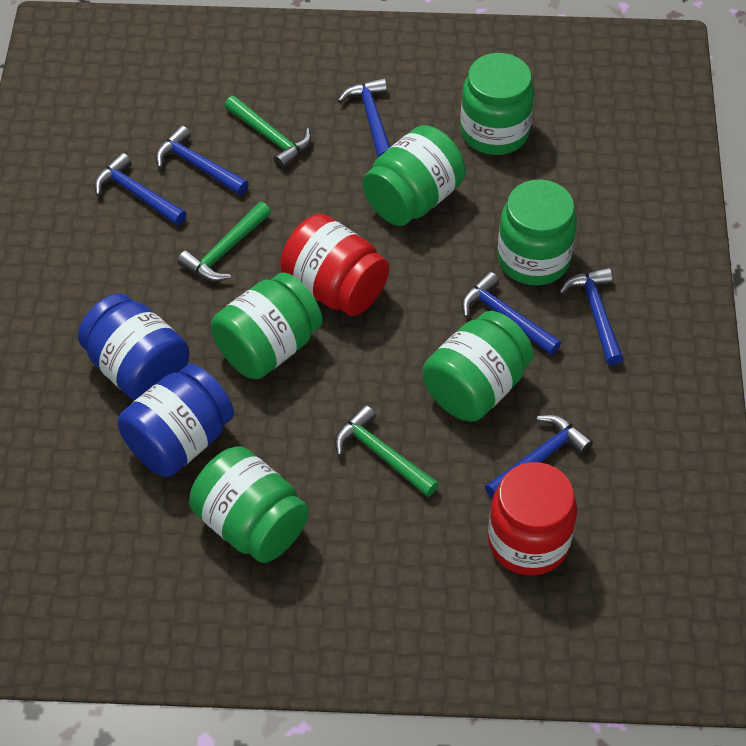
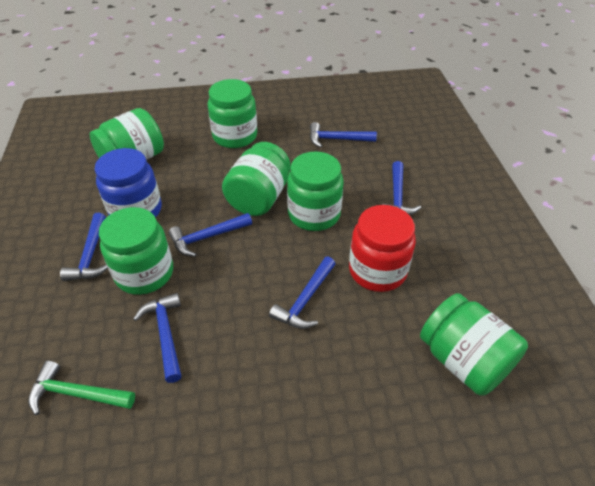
blue jar: [78,294,189,400] [118,364,234,477] = 2 -> [95,148,162,218] = 1
green hammer: [177,202,271,282] [224,96,311,170] [335,405,439,497] = 3 -> [28,361,135,415] = 1
red jar: [280,214,389,316] [488,462,577,576] = 2 -> [349,205,416,292] = 1

